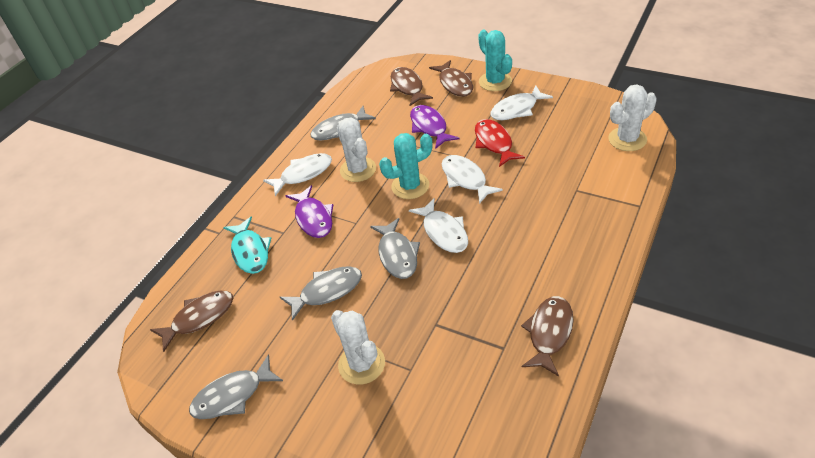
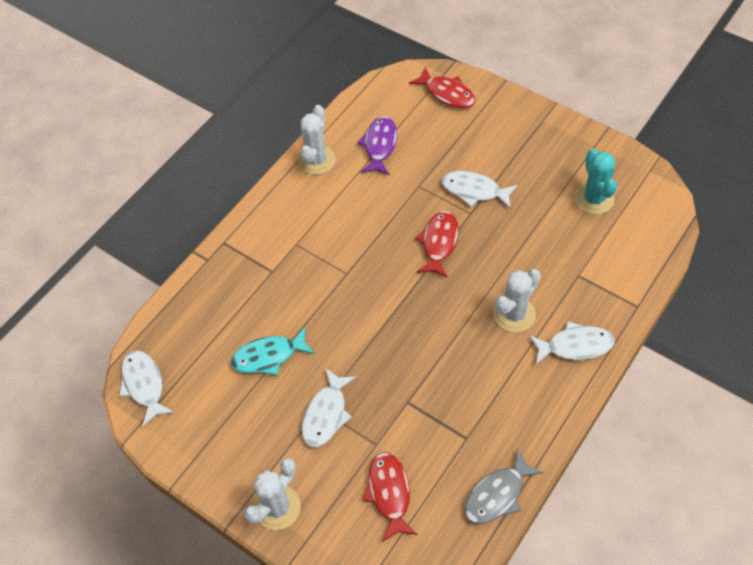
brown fish: [150,290,233,352] [390,67,433,106] [429,60,473,97] [521,296,574,377] = 4 -> none = 0
grey fish: [189,354,283,419] [280,266,362,321] [310,106,376,140] [370,218,420,279] = 4 -> [464,449,544,524] = 1
purple fish: [286,185,333,238] [410,105,459,149] = 2 -> [357,116,397,175] = 1
red fish: [475,119,525,167] = 1 -> [363,452,418,542] [409,67,475,108] [415,211,459,278] = 3
turquoise cactus: [379,133,433,199] [478,30,512,91] = 2 -> [575,149,617,214] = 1

